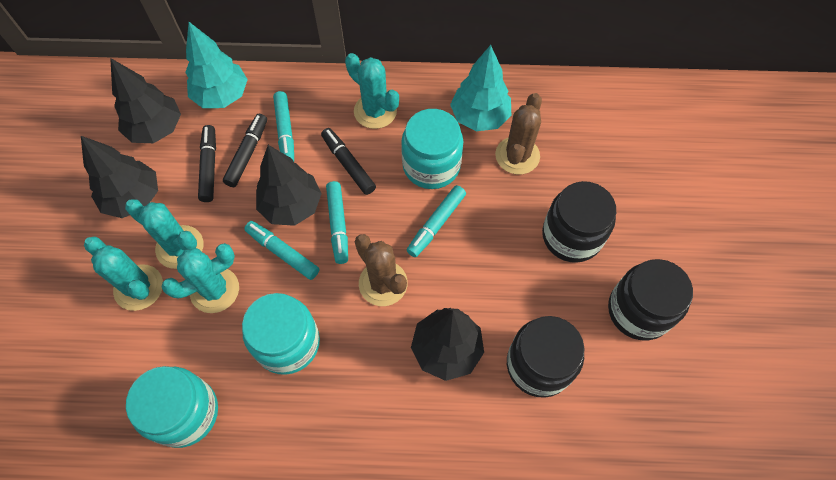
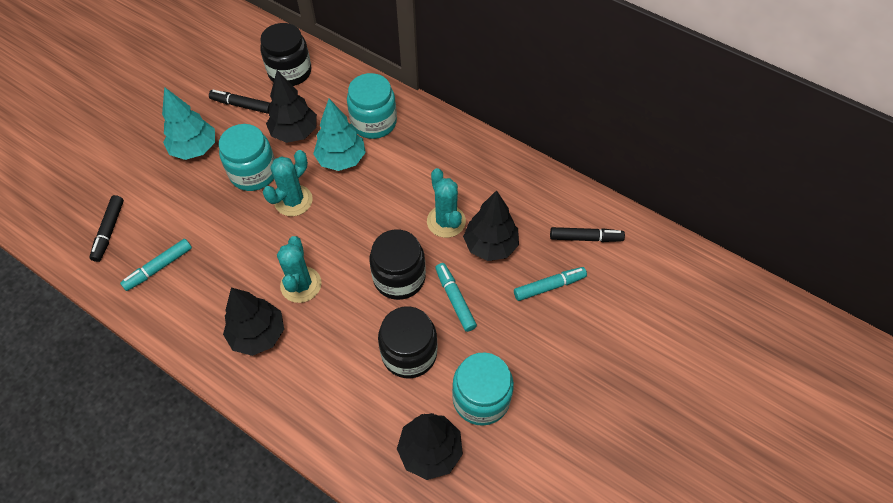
brown cactus: [355,234,408,306] [495,93,542,175] = 2 -> none = 0
turquoise cactus: [84,236,163,311] [125,199,203,269] [162,243,239,313] [345,53,399,129] = 4 -> [263,150,313,216] [277,236,322,303] [427,168,466,238] = 3
turquoise marker: [244,221,319,280] [273,91,294,162] [326,181,348,264] [407,185,466,257] = 4 -> [120,239,192,291] [435,263,477,332] [514,267,587,301] = 3

